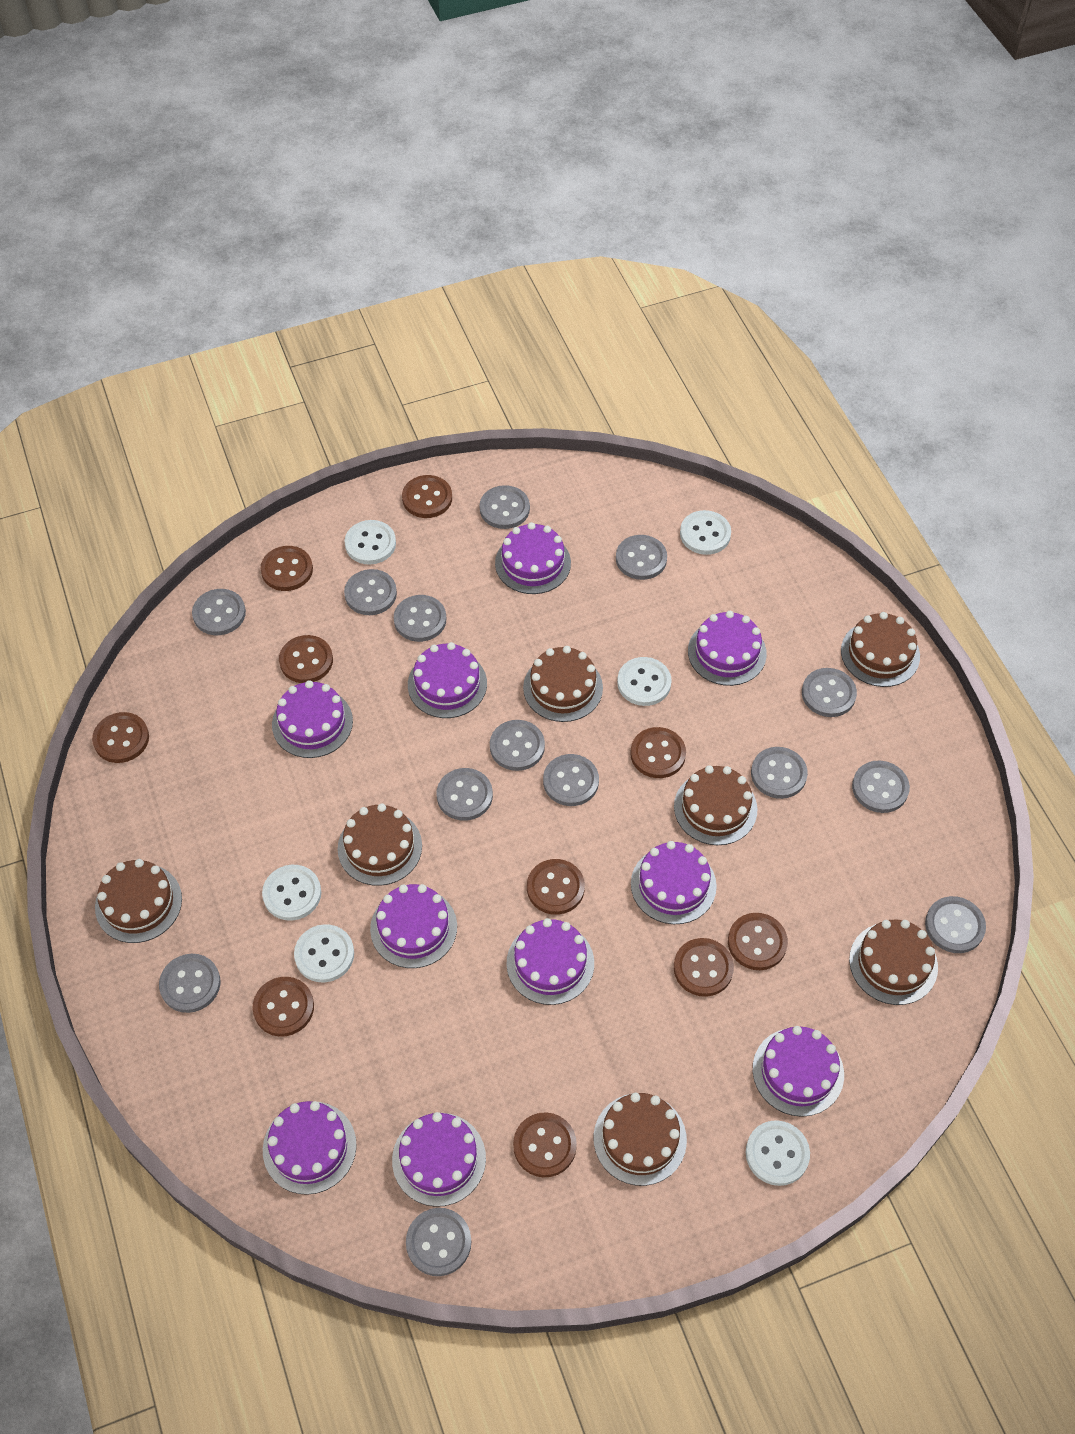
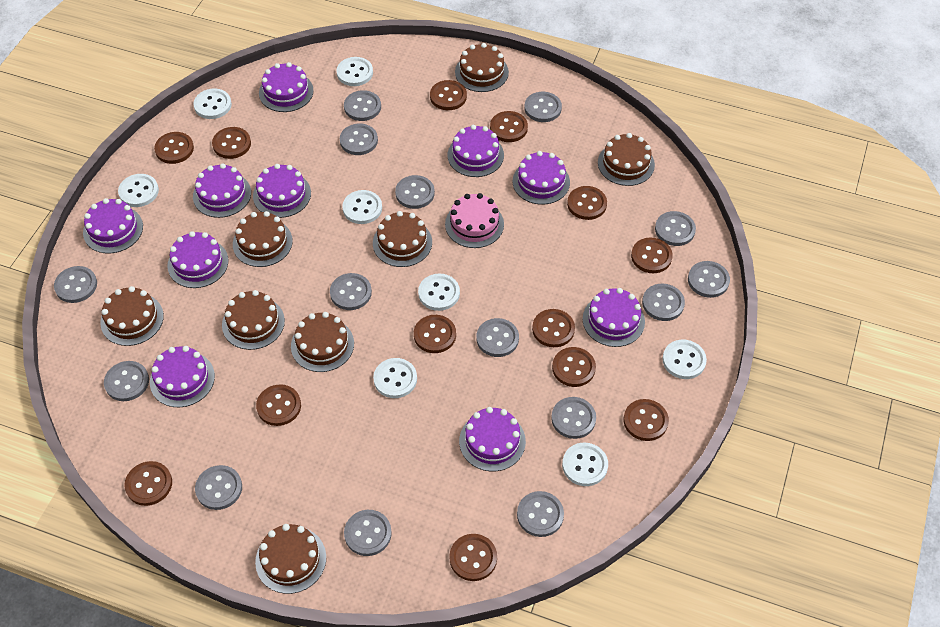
brown button: [92,712,149,763] [253,977,314,1037] [260,546,313,591] [279,635,333,683] [402,475,452,518] [513,1112,577,1177] [527,859,585,915] [630,727,686,778] [674,938,734,997] [728,913,788,970] = 10 -> [124,461,172,506] [154,132,194,164] [212,127,251,159] [256,384,301,426] [414,315,456,353] [430,80,467,110] [449,534,497,581] [490,111,528,142] [532,309,575,347] [552,347,596,387] [567,186,607,220] [623,399,669,441] [631,238,673,273] = 13
brown cake: [95,859,182,943] [338,803,422,886] [523,646,603,722] [594,1093,687,1186] [674,765,757,845] [841,612,920,687] [849,920,938,1005] = 7 -> [100,286,164,346] [222,290,285,350] [233,211,293,267] [255,524,326,594] [291,312,354,372] [373,211,432,267] [455,43,509,92] [598,133,655,186] = 8
grey button: [159,954,221,1013] [192,589,246,635] [344,569,397,615] [394,595,446,642] [406,1208,471,1276] [437,768,493,821] [479,485,530,529] [490,720,545,771] [543,754,599,806] [616,535,667,580] [751,747,808,799] [802,668,857,717] [852,761,910,813] [925,896,986,953] = 14 -> [54,266,97,303] [104,361,149,401] [195,465,242,510] [330,273,372,310] [340,124,378,155] [344,90,381,121] [344,510,392,556] [395,175,435,209] [476,318,519,357] [517,491,564,537] [524,92,562,122] [551,397,596,439] [642,284,685,321] [655,211,696,246] [688,261,730,298] = 15
pink cake: none = 0 -> [445,193,504,248] = 1
white button: [262,865,321,921] [294,924,354,983] [344,520,396,565] [617,657,672,706] [680,510,731,555] [746,1120,810,1186] = 6 -> [118,174,159,207] [193,89,232,119] [336,57,373,86] [342,190,382,224] [373,358,417,398] [418,274,460,311] [562,443,608,486] [662,340,707,379] = 8

